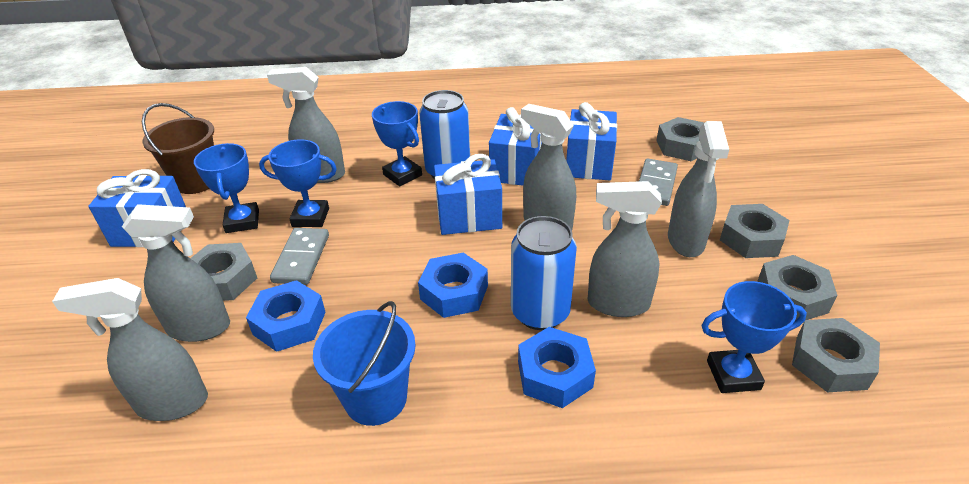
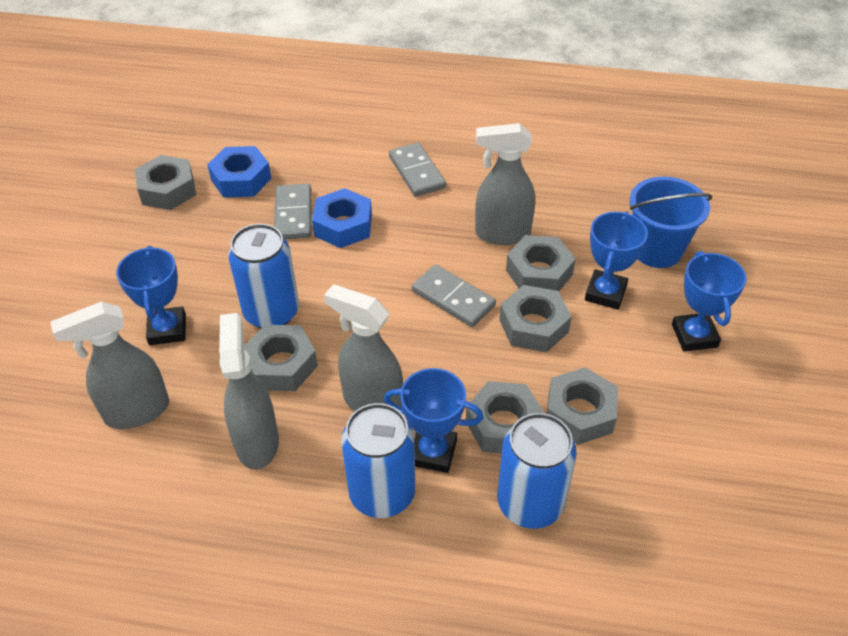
blue can: [419,90,470,179] [511,216,577,330] = 2 -> [228,224,299,328] [341,403,416,518] [497,413,577,529] = 3
blue gift: [88,169,186,247] [434,154,502,235] [489,107,542,186] [566,102,617,180] = 4 -> none = 0
blue nut: [246,280,326,352] [418,253,488,318] [518,327,596,408] = 3 -> [207,146,272,198] [312,188,372,248] = 2
brown bucket: [142,103,214,194] = 1 -> none = 0
grey domino: [270,228,329,285] [639,159,678,206] = 2 -> [274,184,312,239] [389,142,446,197] [412,264,496,327] = 3
grey nut: [190,243,257,301] [656,117,704,161] [720,204,790,258] [758,255,838,320] [792,318,880,392] = 5 -> [135,155,196,210] [244,325,318,391] [466,381,544,453] [499,285,572,352] [506,235,576,291] [547,367,618,445] = 6
grey spray bottle: [52,278,208,421] [122,204,230,342] [267,67,345,183] [521,104,576,230] [588,181,662,317] [668,121,729,257] = 6 -> [50,302,169,429] [219,313,279,469] [324,284,403,411] [475,123,535,245] = 4

